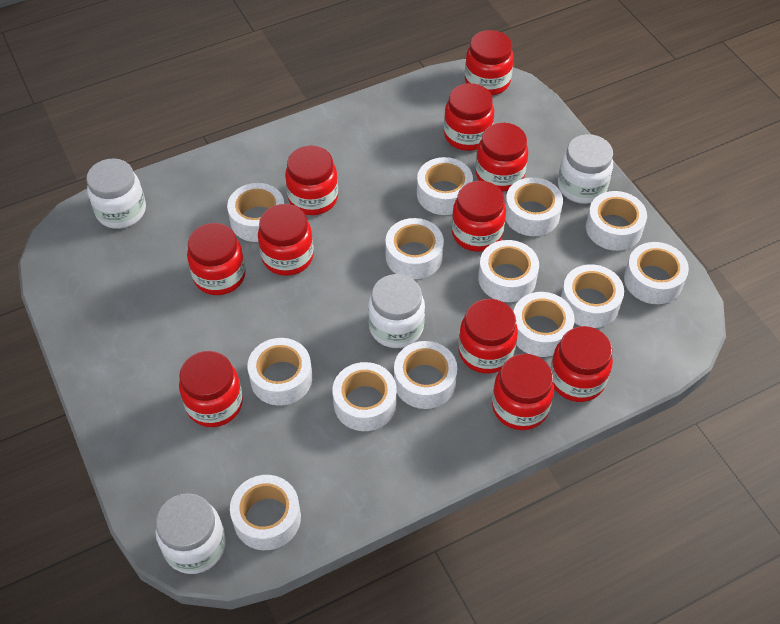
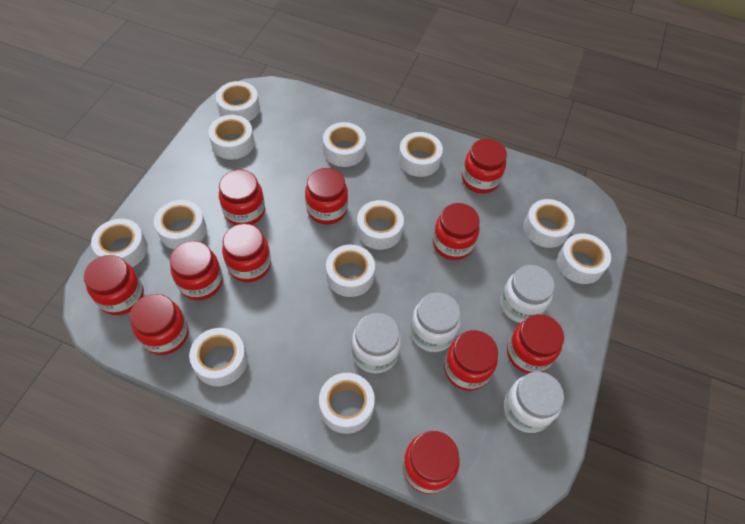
white tape: [227,183,284,242] [230,475,301,550] [247,338,312,406] [333,362,397,431] [385,218,444,279] [394,341,457,409] [417,157,473,215] [478,240,539,302] [505,177,563,236] [513,292,575,357] [561,264,624,328] [586,191,647,251] [624,242,689,304] = 13 -> [91,219,148,267] [154,200,207,249] [189,328,247,386] [208,115,254,160] [216,81,260,121] [319,373,375,434] [323,122,366,167] [326,245,375,297] [357,200,404,250] [398,132,443,177] [524,199,575,248] [557,233,611,284] = 12

